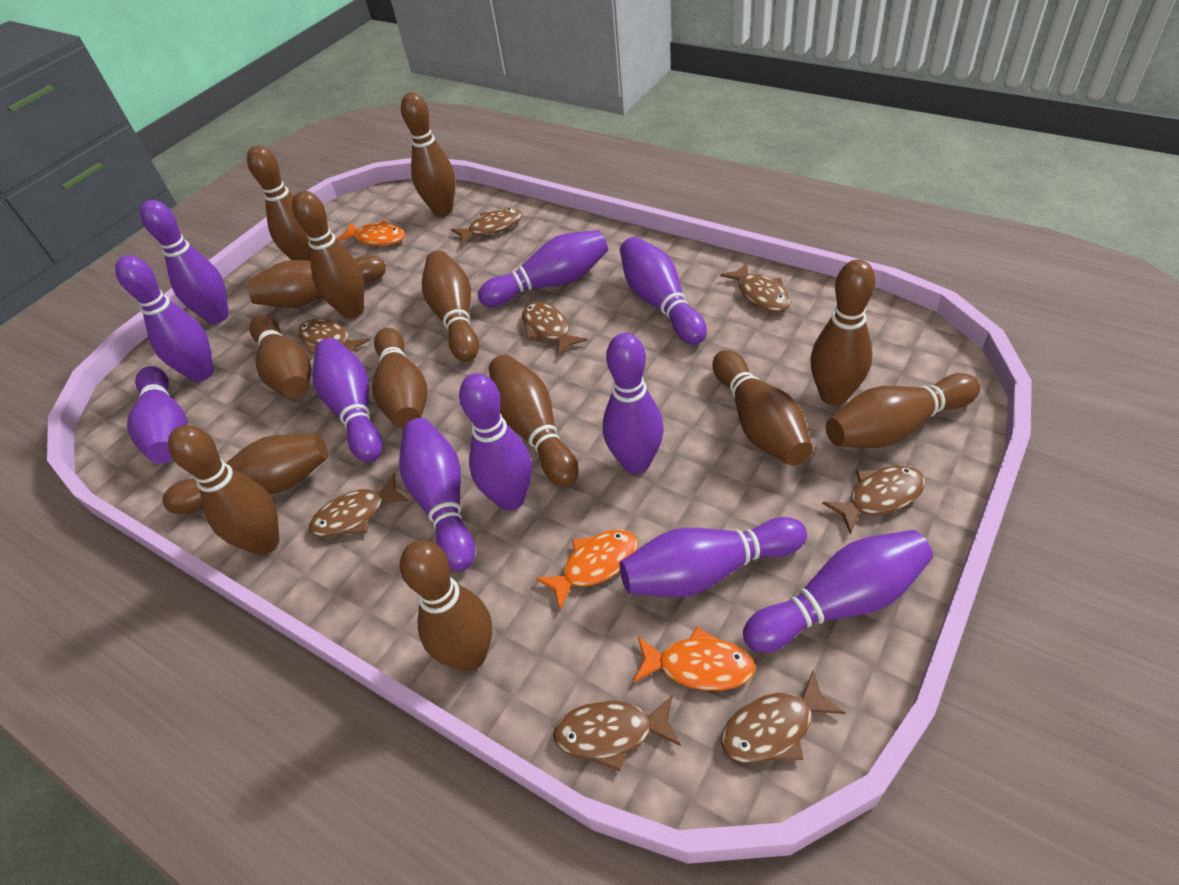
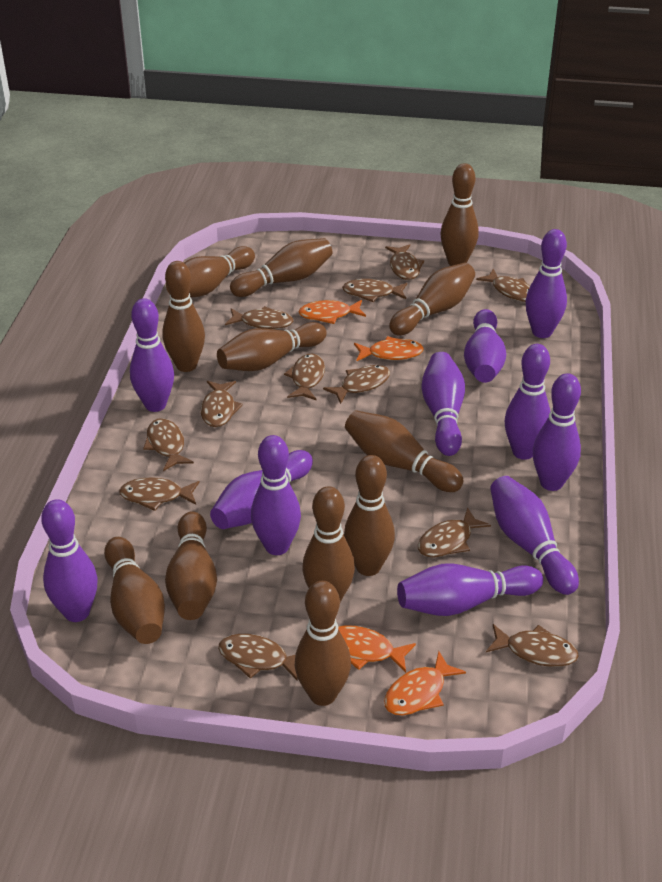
brown bowling pin: [163,434,328,514] [168,425,280,555] [246,255,386,307] [247,145,311,261] [249,315,311,399] [292,191,364,319] [372,328,427,429] [400,540,492,671] [401,92,455,216] [422,250,479,362] [489,354,578,487] [713,350,813,466] [811,259,875,406] [826,373,980,448] = 14 -> [104,537,165,644] [162,261,205,372] [165,511,217,620] [166,246,255,297] [217,322,327,371] [230,238,333,297] [295,581,351,706] [302,486,355,602] [344,455,395,576] [345,410,464,492] [389,263,475,335] [441,163,478,266] = 12
brown fish: [298,319,370,355] [309,473,409,537] [451,208,522,245] [522,302,587,356] [553,696,681,771] [720,262,791,312] [721,671,846,764] [822,465,925,534] = 8 -> [119,477,200,511] [143,418,194,471] [201,381,243,427] [218,634,298,681] [225,306,293,329] [284,354,325,401] [323,365,390,404] [342,279,407,302] [385,244,424,280] [418,507,491,557] [476,269,530,302] [486,624,579,667] = 12
orange fish: [336,220,405,246] [536,530,638,610] [633,627,756,691] = 3 -> [299,300,366,324] [338,626,416,672] [354,336,424,361] [384,651,466,715] = 4

